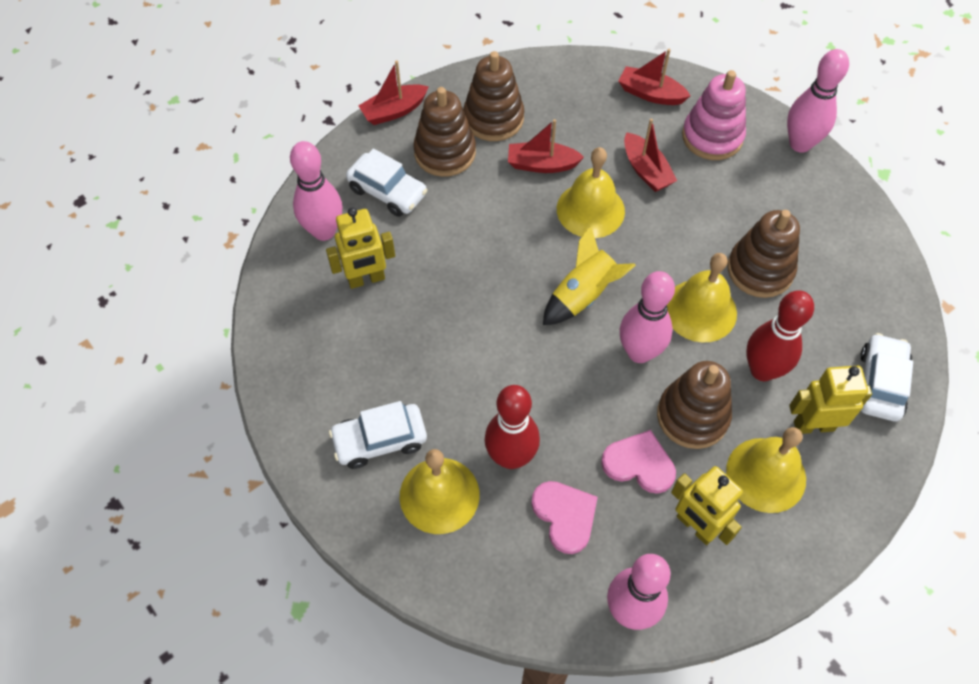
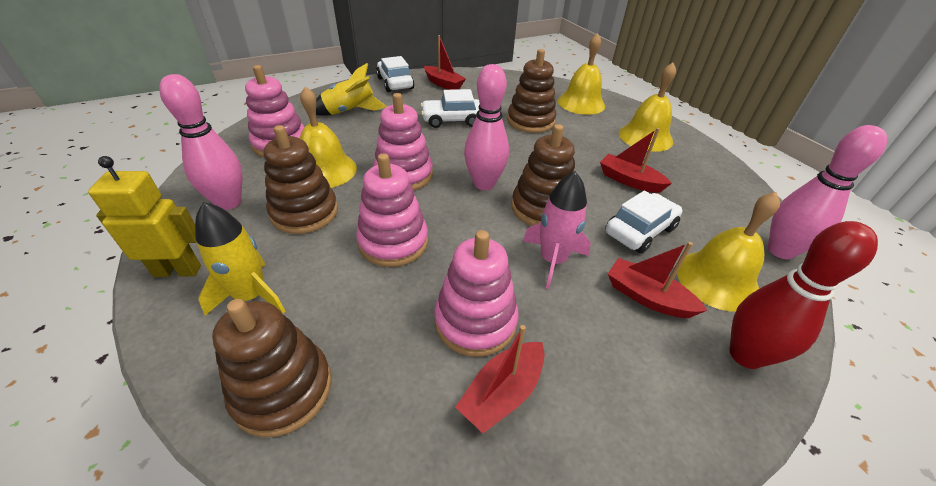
pink bowling pin: [290,141,342,241] [607,554,671,630] [620,271,675,363] [787,49,849,153] = 4 -> [159,74,243,210] [464,64,509,190] [768,125,887,259] = 3
pink heart: [531,481,598,554] [601,430,676,494] = 2 -> none = 0
pink rocket: none = 0 -> [523,171,591,289] = 1
pink stacking toy: [682,70,746,160] = 1 -> [245,65,304,157] [356,153,428,267] [373,93,433,190] [434,230,519,357] = 4
red bowling pin: [485,385,540,469] [746,290,814,381] = 2 -> [729,221,878,369] = 1
yellow robot: [326,207,395,289] [671,466,743,545] [789,366,872,434] = 3 -> [88,156,201,277] = 1
yellow rocket: [543,226,636,325] = 1 -> [195,202,285,315] [316,63,387,116] = 2

